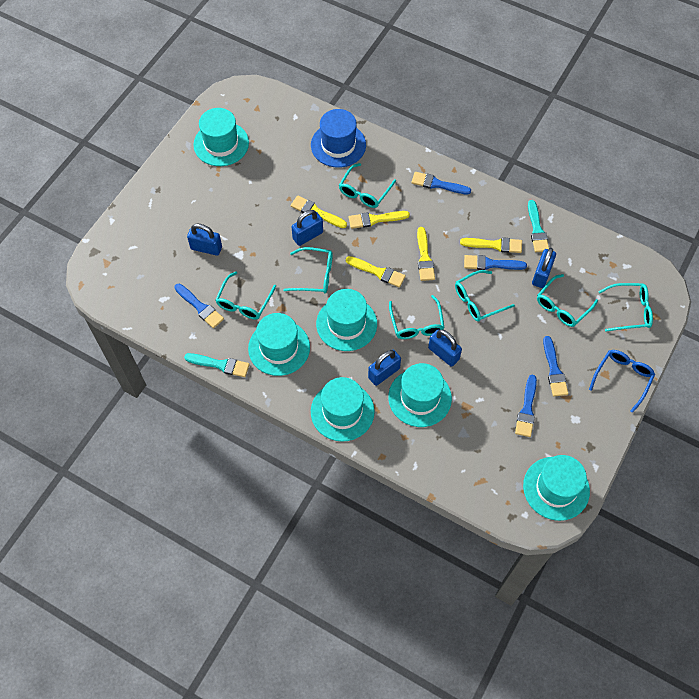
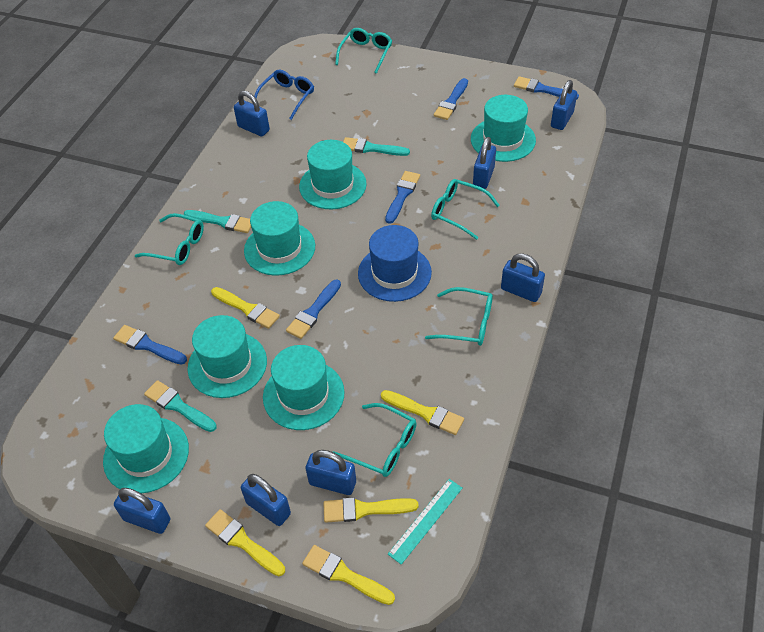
blue padlock: [187,223,222,256] [292,210,323,246] [368,350,401,386] [428,329,462,367] [532,248,556,288] = 5 -> [114,488,170,534] [234,91,270,137] [241,474,291,526] [305,450,356,495] [473,137,496,189] [501,253,545,302] [551,80,577,130] = 7
turquoise brush: [184,353,250,377] [528,200,549,252] = 2 -> [144,380,217,432] [184,210,251,233] [343,137,410,156] = 3
turquoise glasses: [216,271,276,320] [283,247,333,293] [339,163,396,208] [389,295,444,339] [455,270,515,322] [537,274,598,327] [598,283,653,332] = 7 -> [135,213,204,265] [333,403,417,477] [335,28,392,74] [425,287,493,346] [431,179,500,240] = 5
turquoise ruler: none = 0 -> [388,479,462,565] = 1

